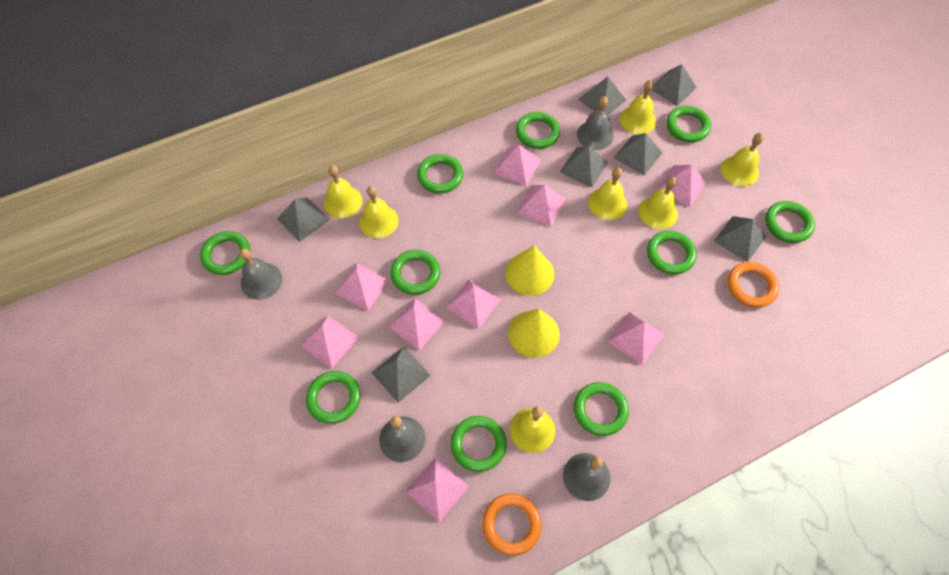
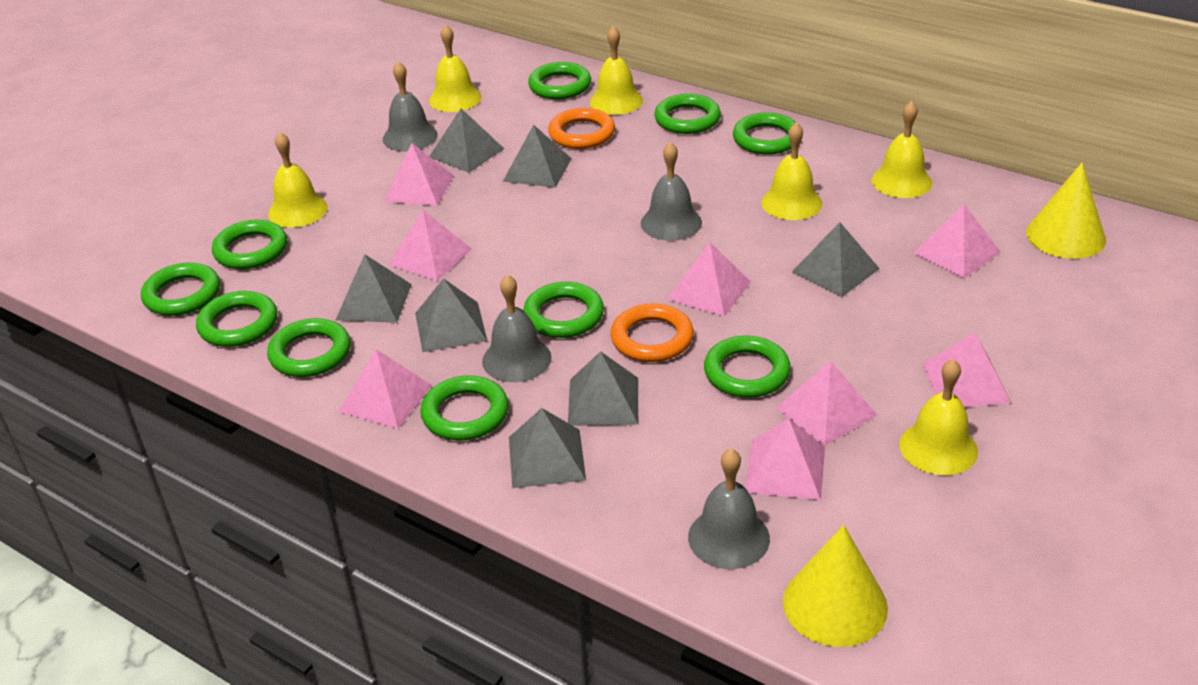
pink pyramid: [301,316,359,369] [335,263,389,311] [389,299,445,350] [405,457,469,523] [446,279,501,329] [494,145,541,186] [517,185,566,227] [607,312,664,365] [657,165,706,207] = 9 -> [339,349,432,429] [384,143,453,206] [389,210,472,281] [667,242,751,317] [745,418,825,500] [776,361,877,446] [913,204,1001,279] [922,332,1011,408] = 8
yellow bell: [324,165,362,218] [359,186,399,238] [510,406,555,453] [588,167,627,220] [620,80,656,134] [638,177,678,229] [721,133,764,187] = 7 -> [268,132,328,228] [429,25,482,112] [590,26,643,115] [761,122,822,220] [872,101,932,198] [900,359,978,475] = 6

